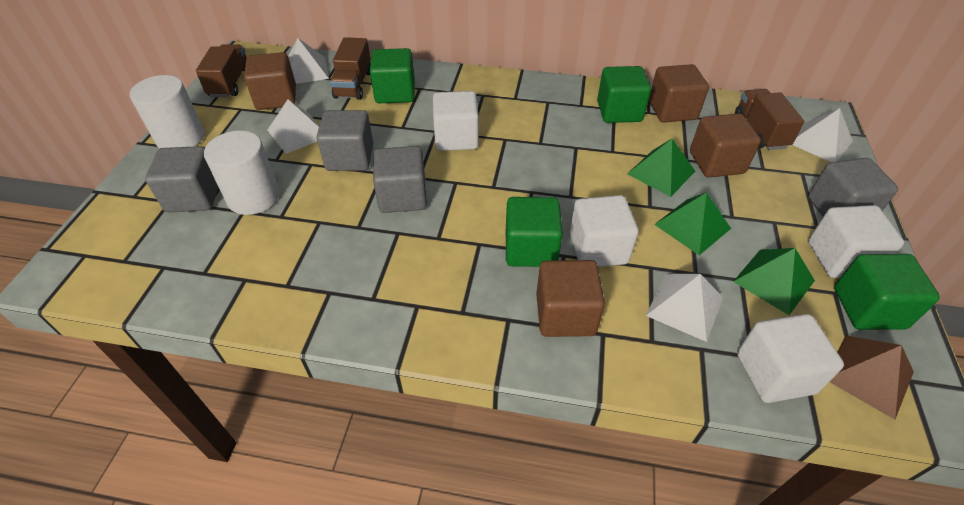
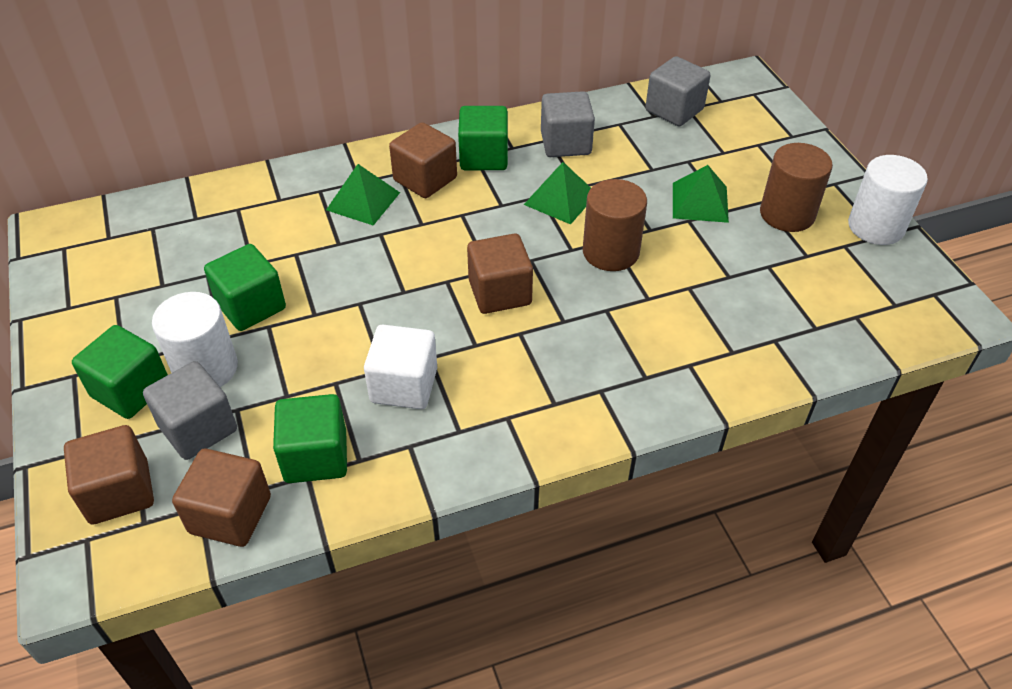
brown cylinder: none = 0 -> [583,179,647,271] [760,143,833,232] = 2
brown pyramid: [830,335,914,420] = 1 -> none = 0
brown truck: [196,44,247,97] [330,37,371,100] [735,89,805,150] = 3 -> none = 0
grey cube: [145,146,219,212] [317,110,373,171] [373,146,427,213] [808,158,898,216] = 4 -> [143,361,237,460] [541,91,595,157] [646,56,711,126] = 3
white cube: [433,91,479,151] [570,195,638,267] [737,314,844,403] [808,205,904,278] = 4 -> [364,325,437,409] = 1
white pyramid: [268,99,320,154] [288,38,329,84] [646,274,723,342] [792,108,853,162] = 4 -> none = 0

